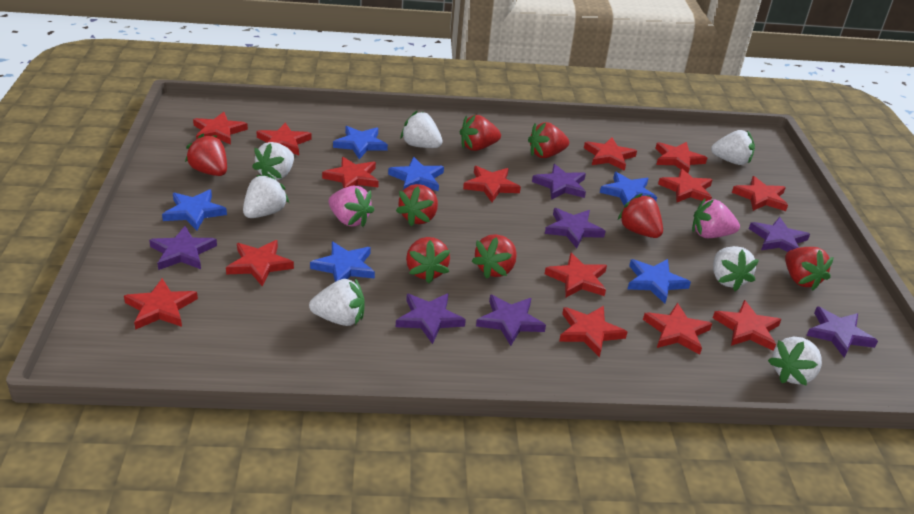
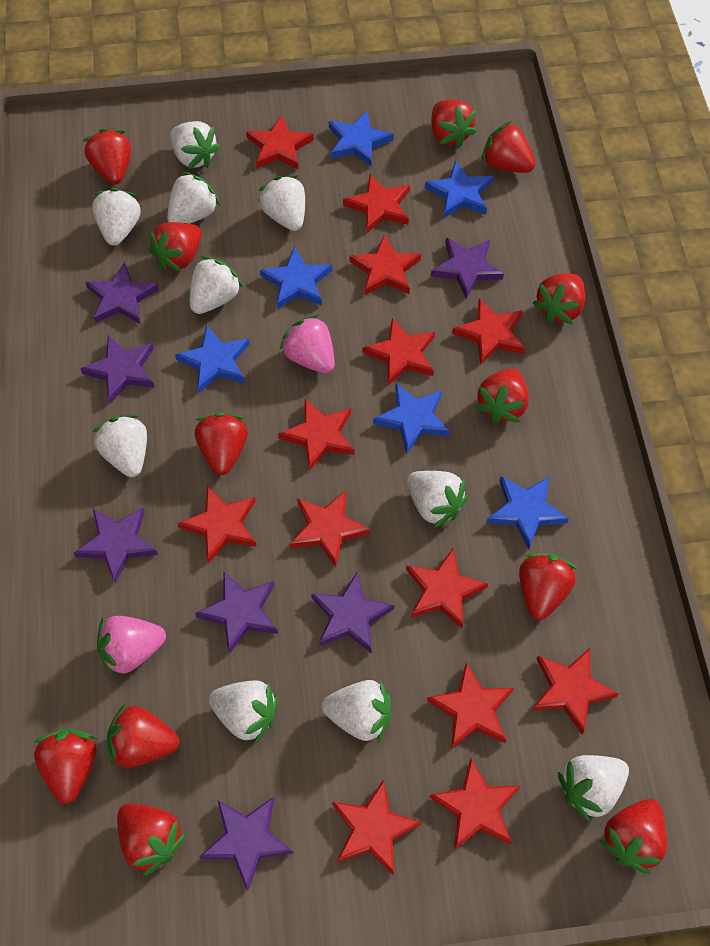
red star: [124,278,198,330] [193,112,248,145] [226,240,294,286] [256,122,312,155] [322,157,379,188] [463,166,521,202] [545,253,607,297] [559,306,627,358] [584,138,637,171] [643,303,712,355] [655,142,707,173] [658,168,712,202] [713,300,782,351] [732,176,788,211] = 14 -> [178,486,256,564] [246,115,314,169] [278,399,354,471] [290,490,370,567] [332,780,422,875] [343,174,410,233] [349,235,421,295] [363,318,435,386] [406,549,488,629] [427,663,514,749] [430,758,520,850] [452,299,525,365] [532,648,619,734] = 13
red strawberry: [185,133,227,176] [396,184,438,226] [406,237,450,283] [460,115,501,151] [472,234,517,279] [528,122,569,158] [618,193,663,238] [785,247,834,291] = 8 -> [33,729,97,804] [83,129,131,184] [107,704,179,768] [117,804,186,876] [149,222,202,272] [195,412,248,475] [431,99,477,148] [475,368,529,424] [482,121,535,173] [519,553,577,620] [533,273,585,324] [599,799,667,874] = 12
white strawberry: [243,174,289,218] [252,142,294,180] [309,278,365,326] [401,110,443,148] [711,130,755,165] [713,246,759,291] [768,337,822,386] = 7 -> [92,188,141,246] [92,415,147,477] [167,172,220,224] [170,121,220,169] [190,256,243,314] [209,680,278,744] [258,175,305,231] [322,680,391,743] [407,471,468,528] [558,755,629,822] = 10

